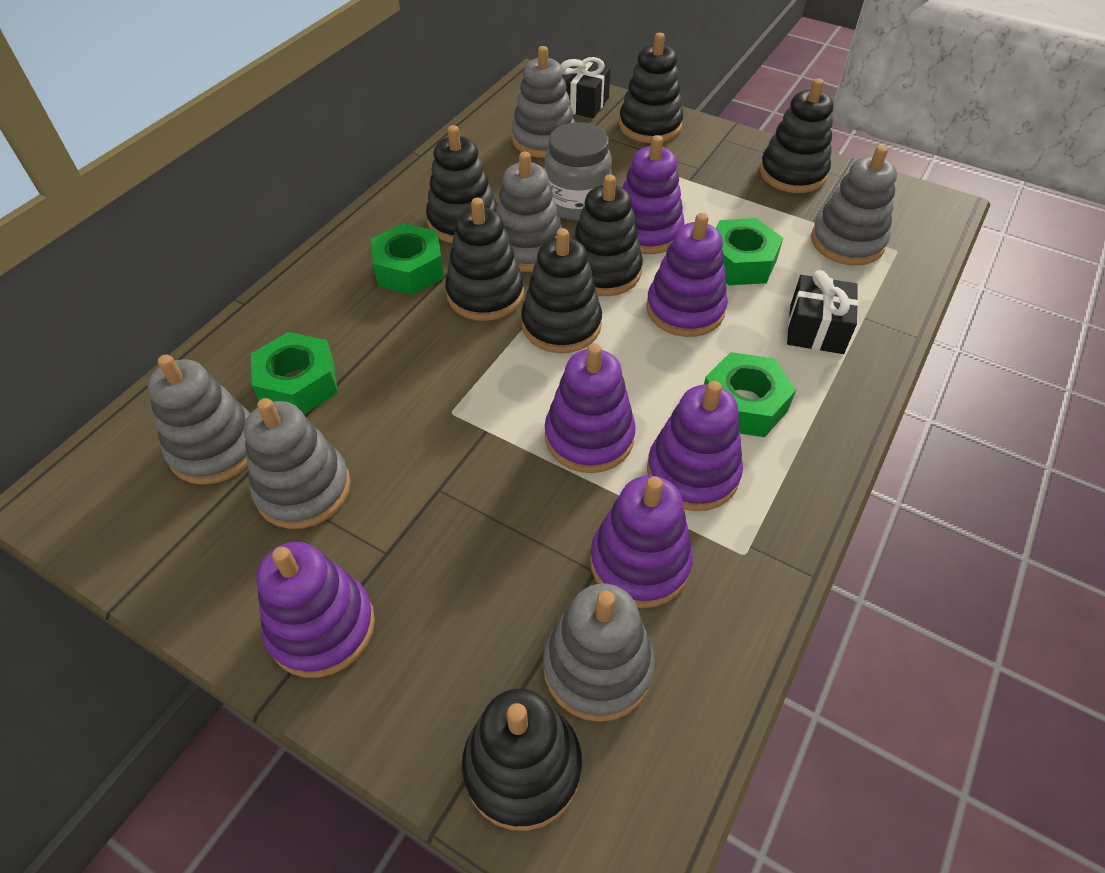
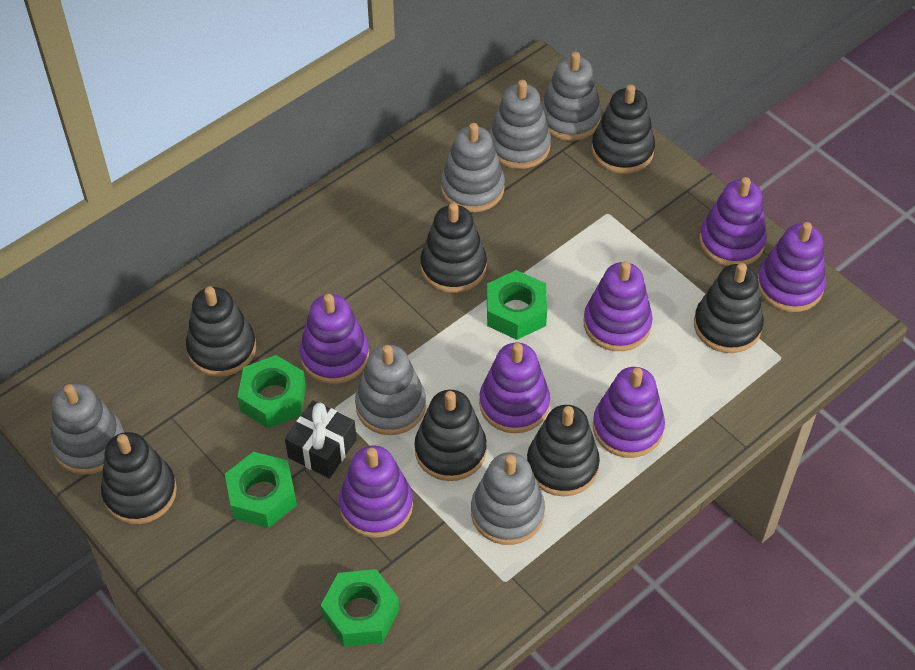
black gift: [561,57,611,118] [787,270,858,354] = 2 -> [285,400,357,478] = 1
grey jar: [545,122,612,220] = 1 -> none = 0
purple stacking toy: [256,542,375,678] [545,343,636,473] [590,475,693,608] [622,135,685,254] [646,213,728,337] [647,381,743,511] = 6 -> [300,294,369,384] [339,445,413,538] [479,343,550,433] [583,261,653,351] [593,367,665,458] [699,177,767,266] [758,222,826,312] = 7

